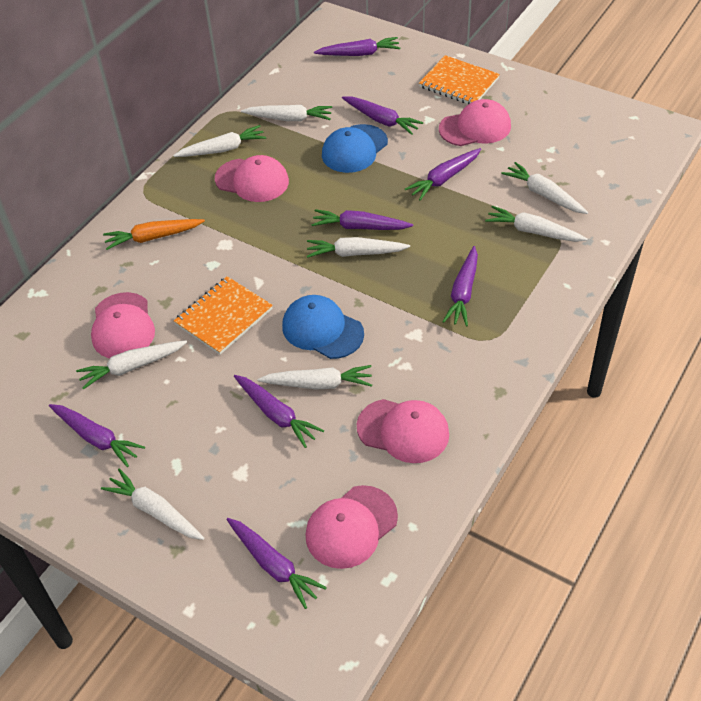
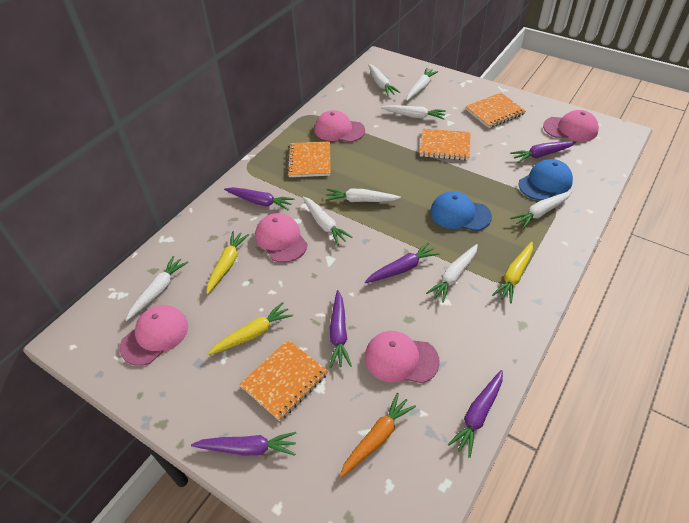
orange notebook: [174,276,273,355] [419,55,500,104] = 2 -> [239,340,328,421] [287,141,331,177] [420,129,471,160] [465,93,526,128] = 4
purple carrot: [49,404,145,467] [226,518,327,609] [234,375,324,448] [311,209,413,230] [314,37,400,56] [342,96,423,135] [405,148,481,201] [442,246,478,326] = 8 -> [191,432,296,456] [224,187,295,210] [330,290,352,368] [365,242,440,283] [448,370,503,458] [510,141,576,163] = 6
yellow carrot: none = 0 -> [206,231,249,294] [208,302,293,355] [492,242,533,303] = 3

